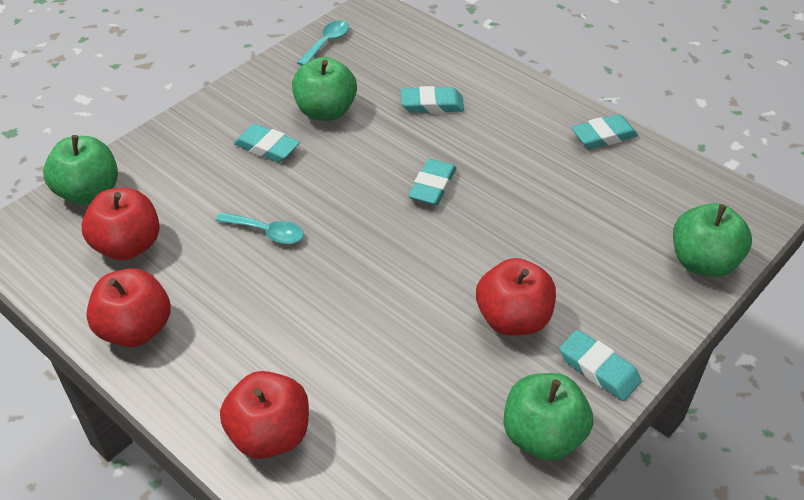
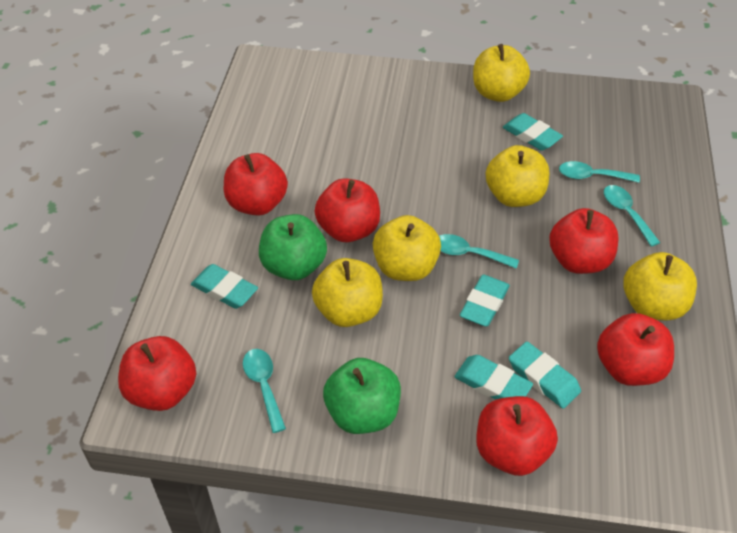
green apple: [43,135,118,205] [292,57,357,121] [504,373,593,461] [673,203,752,277] = 4 -> [259,214,327,280] [323,358,401,434] = 2
red apple: [82,188,160,260] [86,268,171,347] [220,371,309,459] [476,258,556,336] = 4 -> [118,336,196,411] [224,153,288,216] [314,178,380,242] [476,396,558,476] [549,208,619,274] [597,313,674,386] = 6
turquoise spoon: [216,212,304,244] [297,20,349,66] = 2 -> [243,349,286,433] [439,234,519,269] [559,161,640,183] [604,185,660,247] = 4
yellow apple: none = 0 -> [312,258,383,327] [373,215,441,281] [473,44,530,102] [486,145,549,207] [623,252,697,320] = 5

